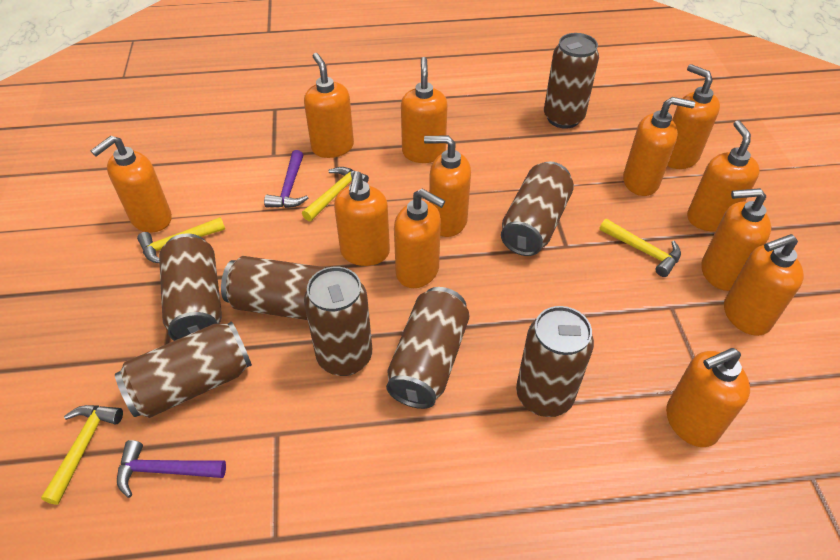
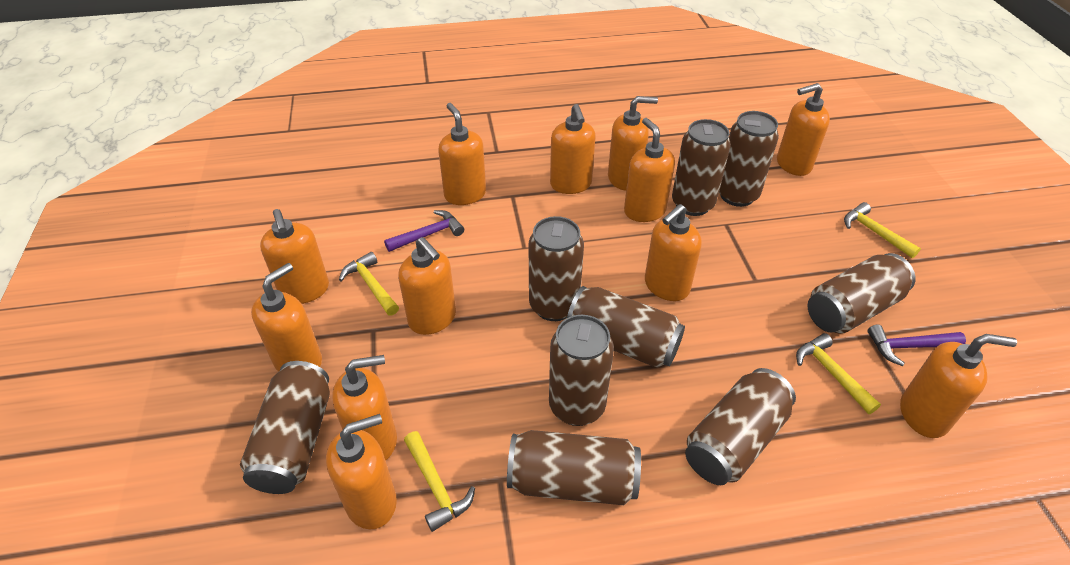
brown can: [115,321,252,418] [159,233,222,341] [221,256,325,320] [304,267,372,376] [386,287,470,409] [501,162,574,256] [516,306,594,417] [544,33,599,129] = 8 -> [240,361,330,494] [507,430,641,505] [529,216,584,321] [549,315,614,426] [567,286,685,368] [672,119,731,216] [685,368,796,485] [719,111,779,207] [808,253,915,334] = 9

